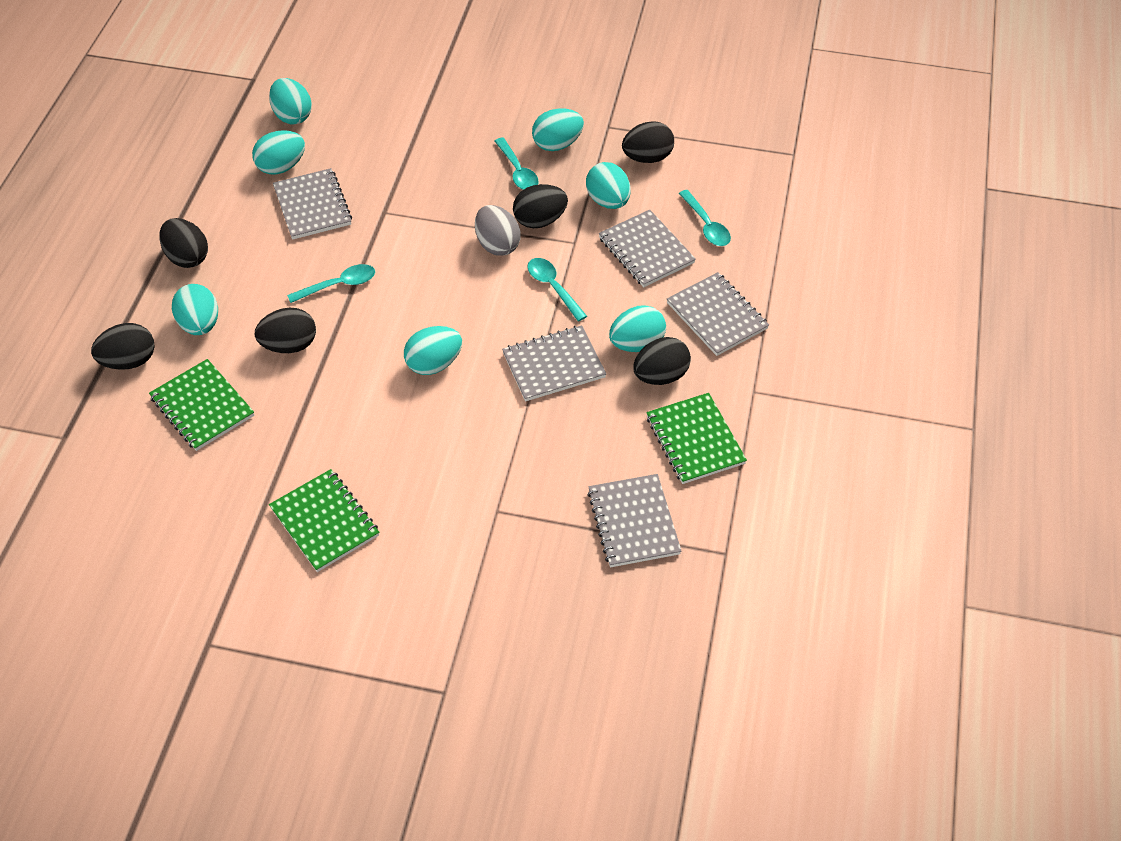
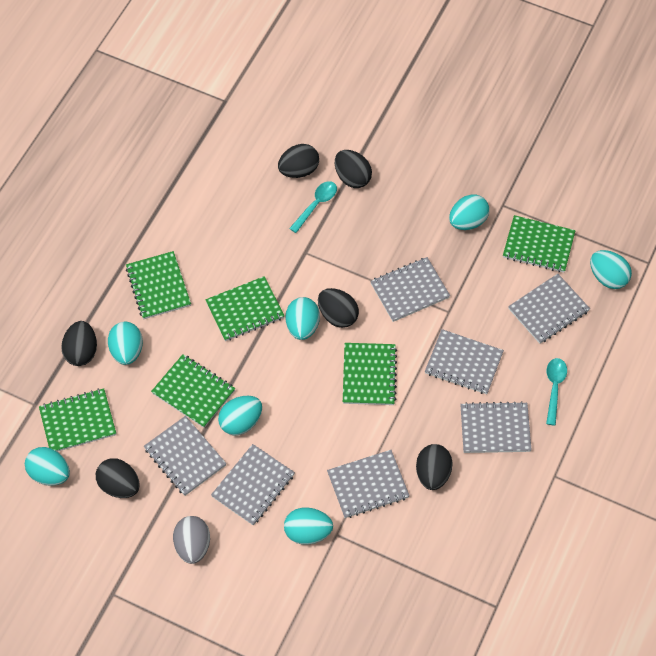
green notebook: [149,359,254,451] [269,469,379,572] [646,393,747,484] = 3 -> [39,388,116,452] [126,251,191,319] [151,354,235,428] [205,276,285,341] [343,343,397,405] [503,215,576,273] = 6
grey notebook: [273,168,352,240] [502,325,606,401] [587,474,682,567] [599,210,696,287] [667,272,769,356] = 5 -> [144,416,227,496] [211,444,295,525] [327,450,410,518] [370,257,450,322] [425,329,504,394] [460,401,532,453] [508,274,590,344] = 7
turquoise spoon: [287,264,375,303] [495,138,539,190] [528,258,587,322] [679,190,731,246] = 4 -> [289,181,337,233] [546,358,567,426] = 2

